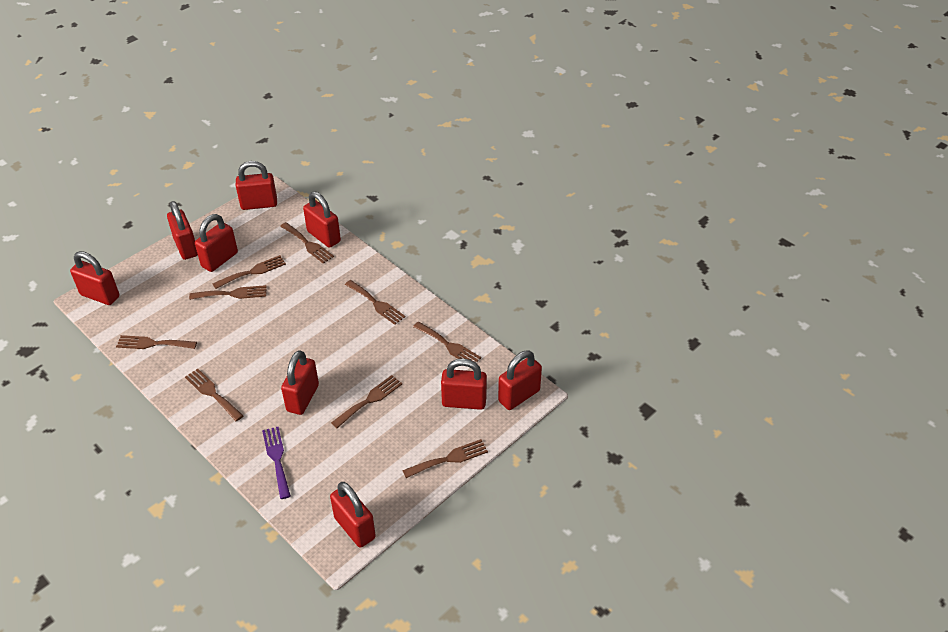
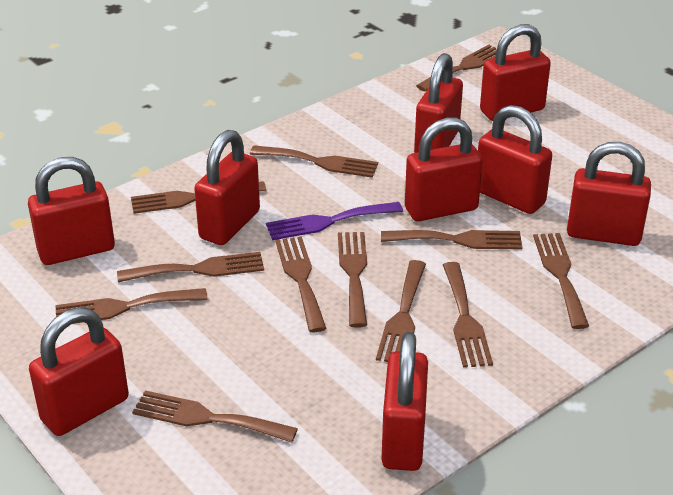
brown fork: [116,335,197,349] [185,369,243,421] [189,285,267,300] [213,255,286,289] [280,222,334,264] [331,375,402,428] [345,280,405,325] [402,439,488,478] [413,322,481,363] = 9 -> [55,288,208,324] [117,252,264,282] [131,181,266,214] [132,390,298,443] [250,146,378,178] [275,236,327,332] [338,232,367,328] [376,260,426,362] [381,230,523,250] [416,45,496,91] [443,262,493,368] [533,233,589,329] = 12

